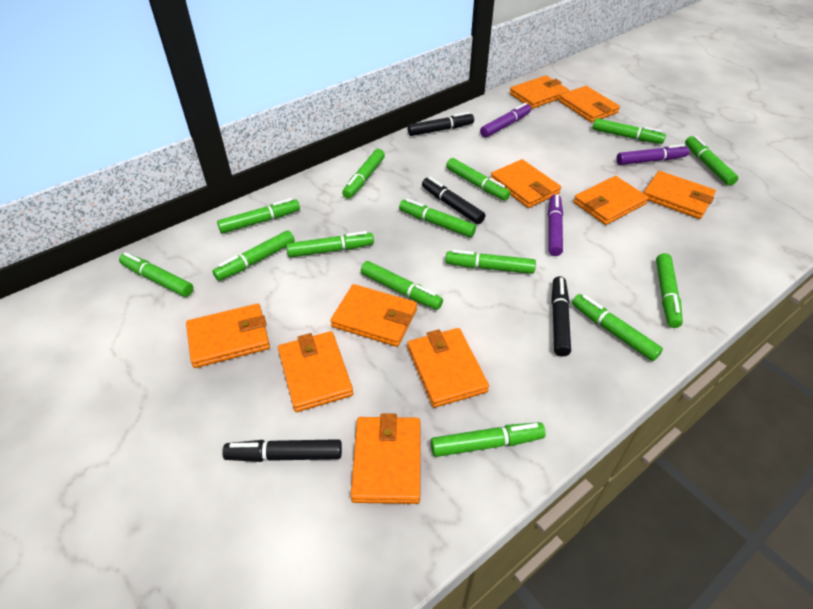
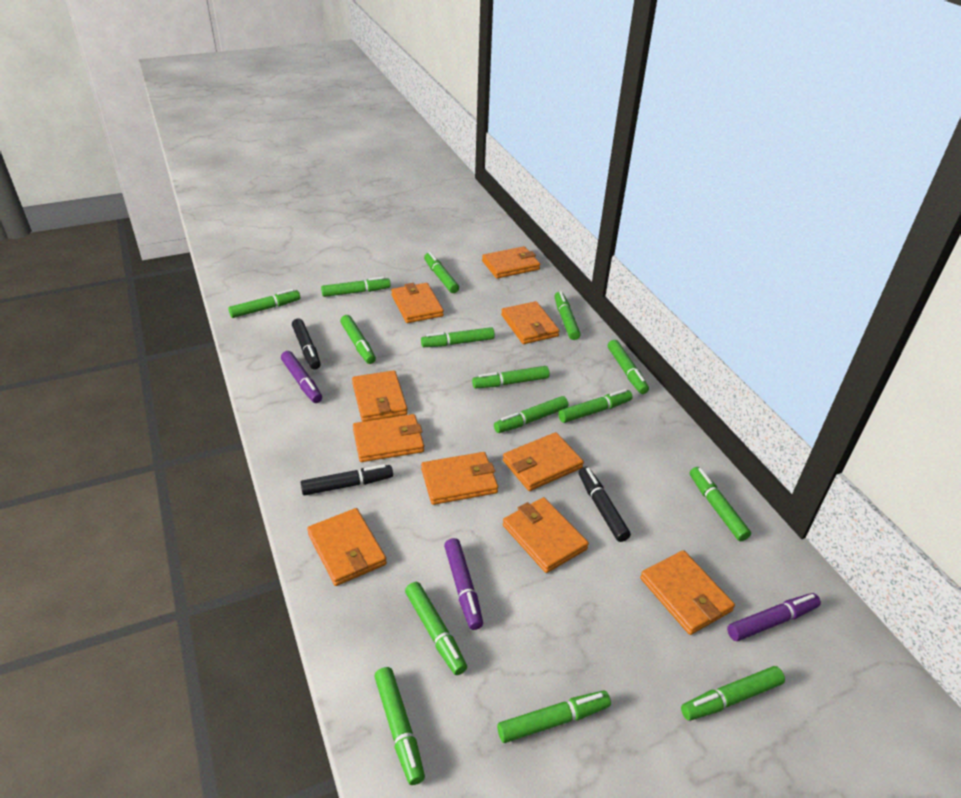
black marker: [222,439,342,462] [408,112,474,136] [422,177,485,224] [551,276,571,357] = 4 -> [292,319,321,370] [301,464,393,495] [579,466,631,542] = 3
green marker: [119,252,193,297] [213,230,295,281] [217,198,300,234] [286,231,374,258] [342,149,385,199] [361,261,443,310] [399,199,476,237] [431,422,546,457] [445,250,536,274] [446,158,511,200] [572,294,663,361] [592,118,666,144] [656,253,683,328] [685,136,738,186] = 14 -> [228,289,300,318] [321,277,391,297] [340,315,376,364] [374,667,425,785] [405,582,467,675] [421,327,495,347] [424,252,459,293] [472,366,550,388] [494,396,568,433] [497,691,611,743] [555,291,581,340] [558,389,632,423] [608,340,649,394] [681,666,785,721] [690,467,751,541] = 15

